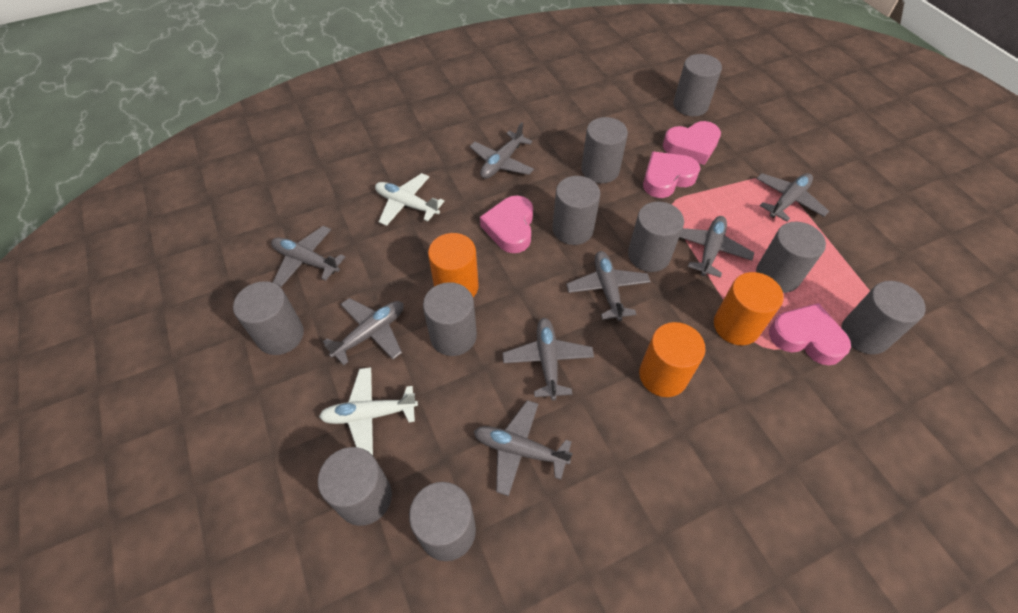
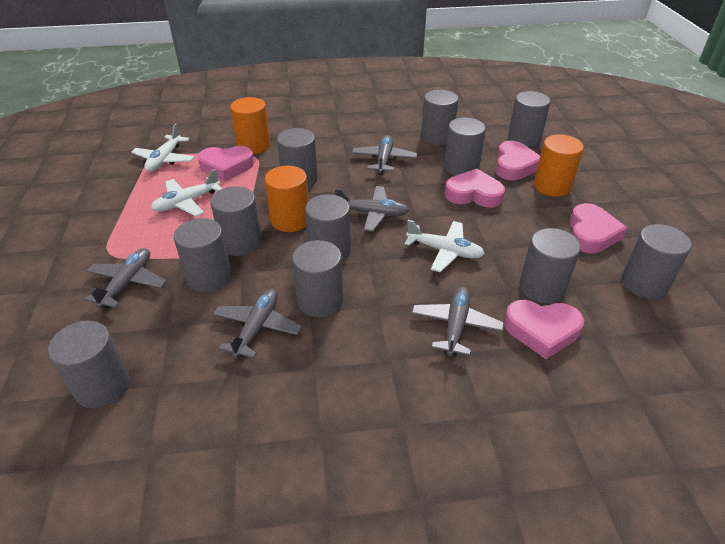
grey cylinder: [233,281,304,355] [318,447,392,526] [409,482,476,561] [423,282,477,356] [552,176,600,245] [581,117,628,183] [628,202,684,272] [673,54,722,116] [756,222,826,293] [841,281,926,354] = 10 -> [48,321,130,408] [174,218,231,292] [211,186,262,256] [277,128,318,188] [292,240,343,317] [305,194,351,262] [421,90,458,145] [444,117,486,176] [508,91,551,147] [520,228,581,304] [622,224,692,299] = 11
grey plane: [271,226,345,287] [323,298,404,365] [470,122,534,179] [474,400,573,496] [503,318,594,401] [566,251,651,321] [680,216,754,278] [756,173,829,222] = 8 -> [85,248,167,308] [213,289,302,358] [335,186,409,232] [352,135,417,174] [411,287,504,356] = 5
pink heart: [480,195,533,253] [643,152,700,198] [663,121,721,165] [769,303,851,365] = 4 -> [198,146,254,181] [445,169,505,208] [496,141,540,180] [504,300,584,359] [569,203,627,253] = 5
white plane: [319,367,418,455] [375,173,445,226] = 2 -> [131,123,194,172] [151,169,222,217] [405,220,485,272] = 3

